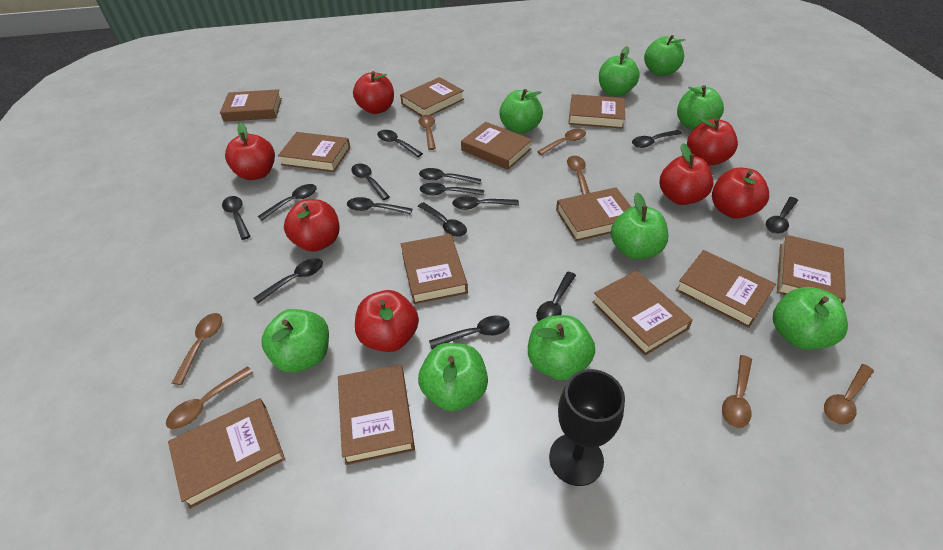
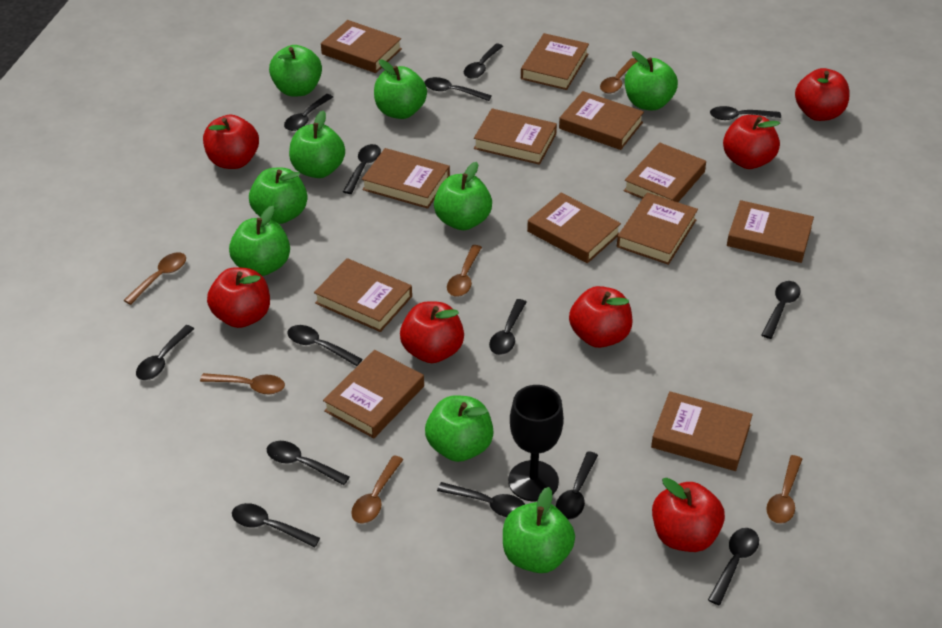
brown spoon: [166,366,253,429] [172,313,222,385] [419,115,436,150] [537,129,586,155] [567,156,590,195] [722,355,752,428] [824,364,874,424] = 7 -> [124,253,186,305] [200,373,285,394] [351,455,404,524] [447,245,482,297] [600,58,638,94] [767,455,802,524] = 6

